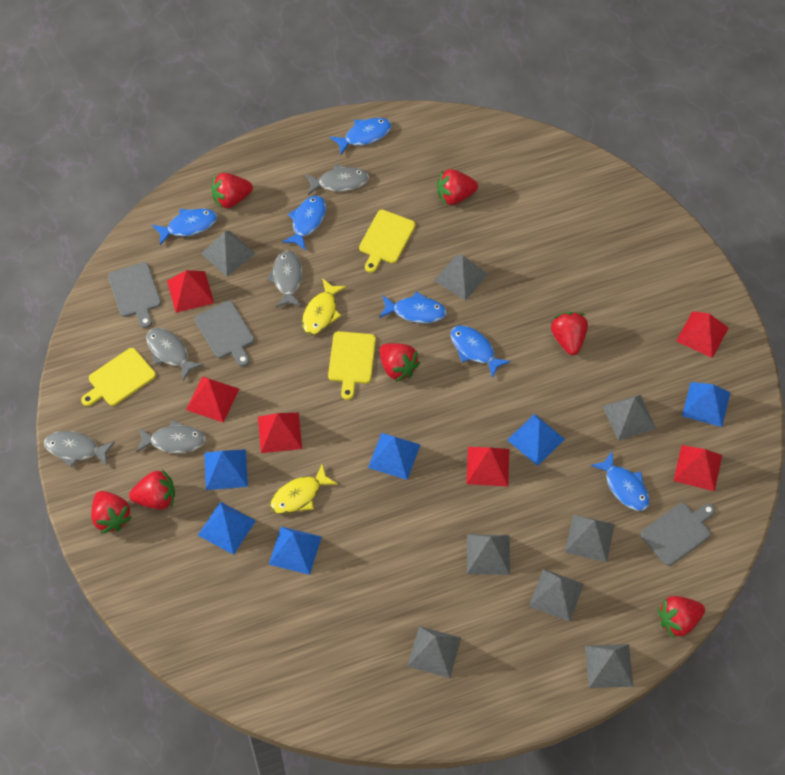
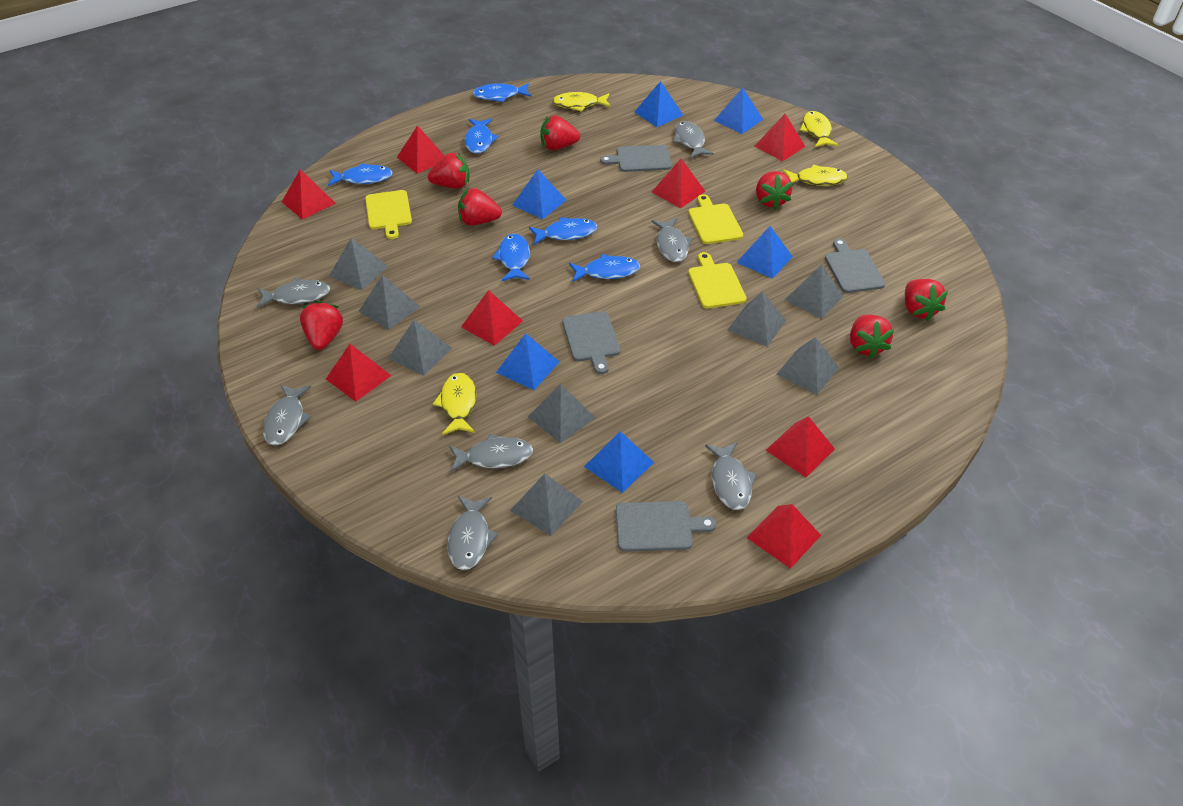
grey cutting board: [108,262,161,328] [195,301,254,366] [640,503,715,566] = 3 -> [562,311,620,374] [600,145,672,172] [616,501,716,552] [825,238,886,293] = 4
grey fish: [44,431,115,467] [136,420,206,453] [146,328,204,381] [267,251,302,308] [305,164,369,195] = 5 -> [257,278,330,308] [263,384,311,445] [447,496,498,570] [449,433,533,472] [651,218,693,262] [673,121,714,158] [705,442,757,510] = 7
red pyramid: [167,270,214,313] [186,376,239,423] [258,413,302,453] [466,447,509,487] [674,445,722,491] [676,311,728,358] = 6 -> [282,169,336,220] [326,344,392,401] [397,125,444,174] [461,290,523,346] [652,159,706,208] [747,504,821,569] [754,114,806,161] [766,416,835,477] = 8
yellow fish: [270,464,338,514] [302,278,346,335] = 2 -> [433,373,477,435] [552,92,611,112] [782,164,848,186] [800,111,838,147] = 4

